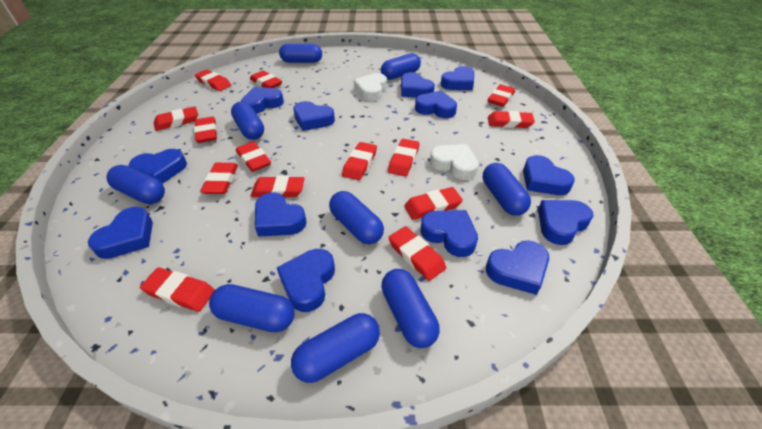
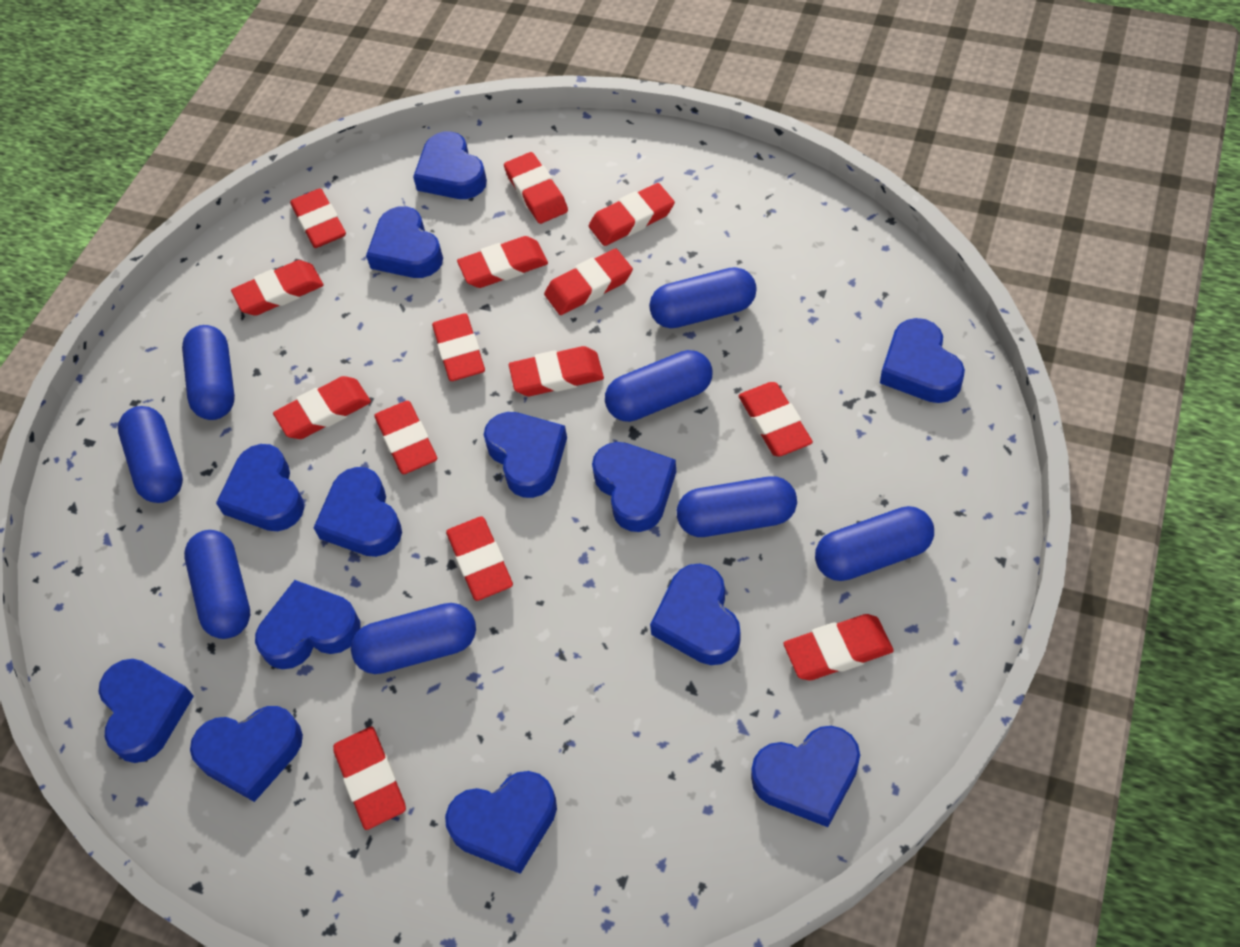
blue capsule: [106,165,165,204] [209,284,295,332] [231,101,264,140] [279,44,322,63] [291,313,380,383] [329,191,384,244] [381,53,421,80] [381,269,440,348] [483,163,531,216] = 9 -> [118,406,183,503] [182,325,235,420] [184,530,250,639] [351,603,476,674] [605,350,712,422] [649,267,757,328] [677,476,797,537] [815,506,934,581] = 8
white heart: [354,73,387,101] [430,144,479,180] = 2 -> none = 0

